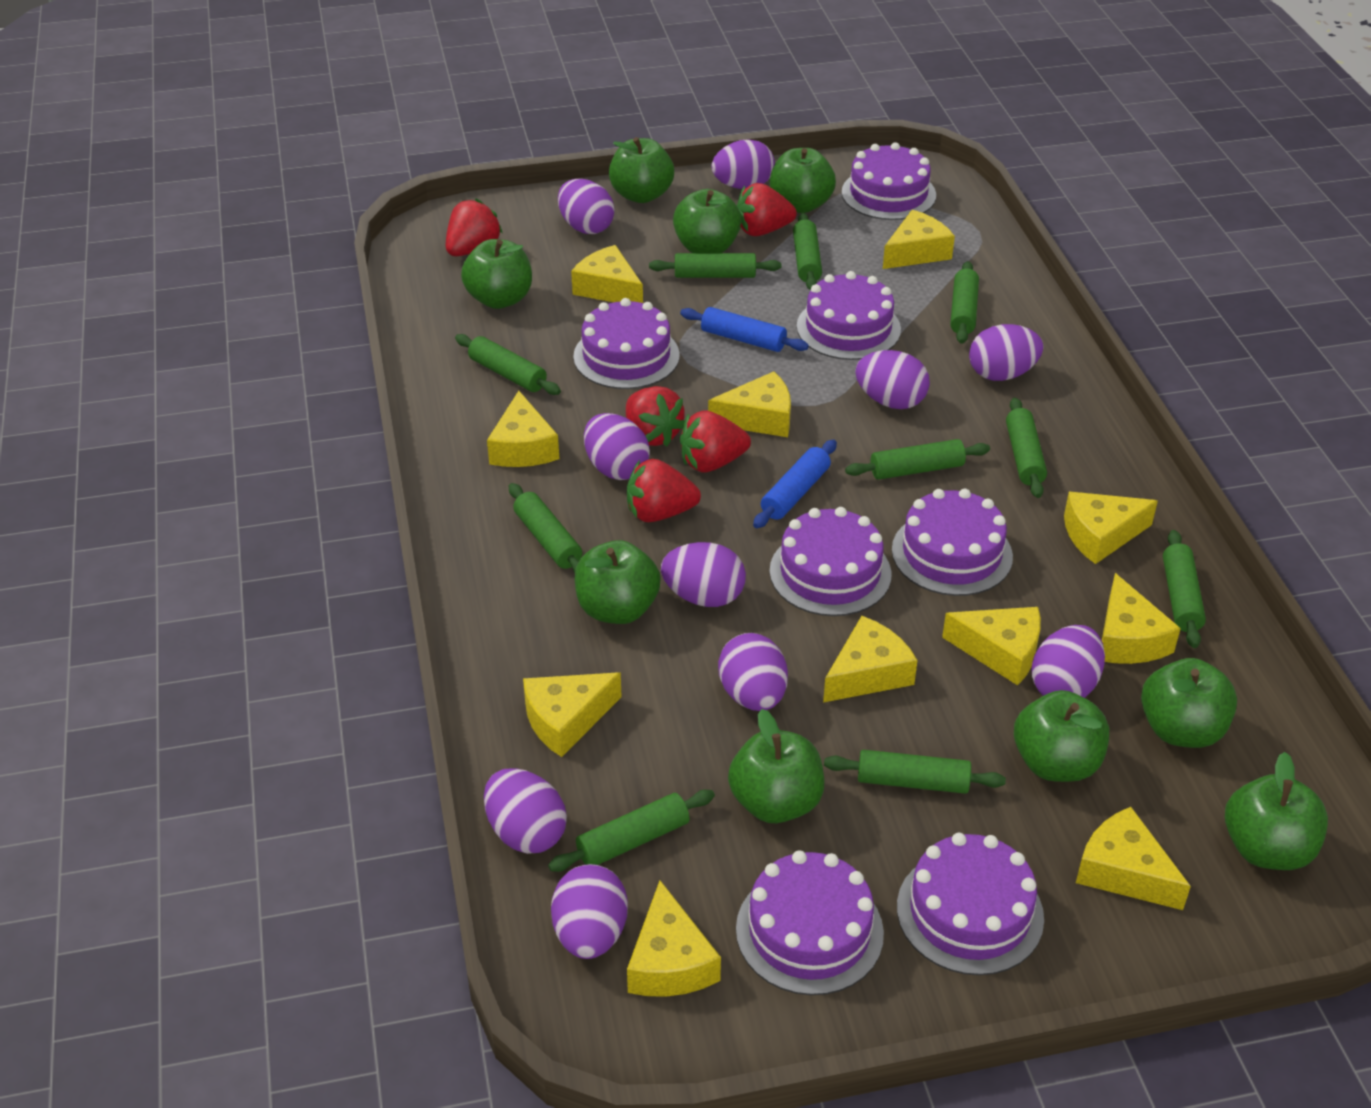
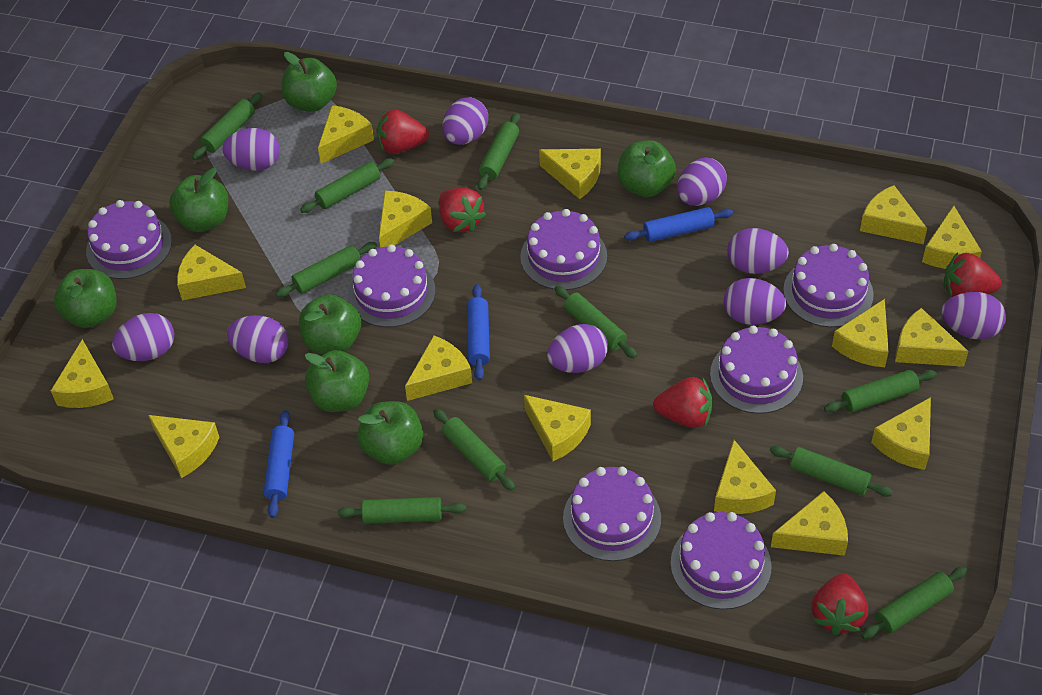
blue rolling pin: [680,307,809,352] [753,440,837,528] = 2 -> [264,410,294,518] [467,284,490,381] [624,207,733,242] = 3
green apple: [461,239,532,309] [575,540,661,624] [609,137,674,203] [673,189,741,253] [728,709,824,823] [770,148,836,213] [1014,690,1109,782] [1141,658,1237,748] [1225,752,1328,870] = 9 -> [54,269,117,328] [169,168,228,232] [282,52,337,112] [299,294,361,354] [305,350,369,412] [357,401,423,465] [618,140,676,197] = 7
purple egg: [484,768,567,854] [551,864,628,959] [558,179,615,234] [584,413,650,480] [661,542,746,607] [711,139,775,189] [718,633,788,711] [855,350,930,409] [969,324,1043,381] [1031,625,1105,698] = 10 -> [112,313,174,361] [222,128,280,171] [227,315,289,363] [443,97,488,145] [547,324,608,373] [677,158,727,206] [724,278,786,325] [727,228,789,274] [941,292,1006,340] = 9
yellow cheese: [487,391,559,467] [523,672,622,757] [571,245,643,303] [627,880,721,997] [708,371,791,437] [823,616,918,703] [883,210,955,269] [942,607,1041,685] [1064,492,1158,564] [1076,807,1191,910] [1102,573,1181,664] = 11 -> [51,339,114,408] [148,415,219,478] [177,245,246,300] [318,105,374,164] [379,191,432,248] [405,336,472,401] [524,395,591,461] [539,149,601,199] [714,440,776,514] [771,491,848,556] [832,299,889,367] [860,185,927,244] [871,397,931,470] [895,308,969,367] [922,206,982,269] = 15

